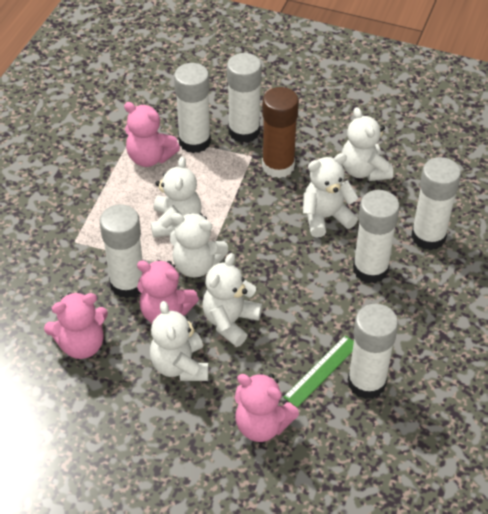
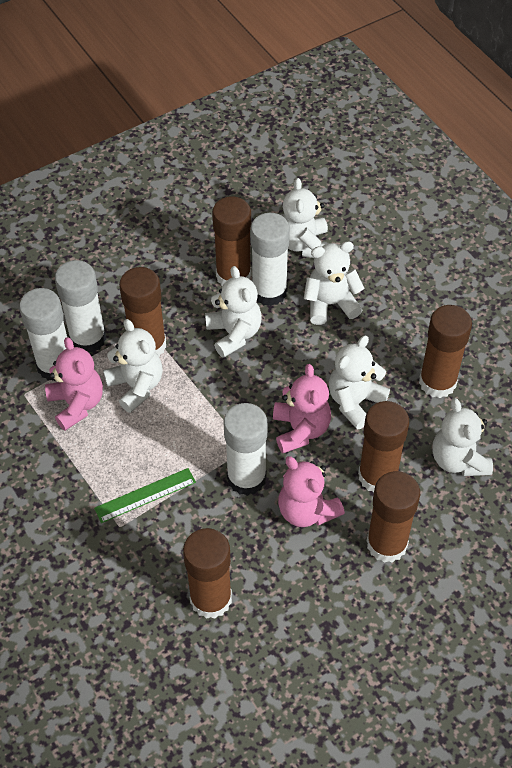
brown glue stick: [262,87,299,178] = 1 -> [119,267,166,356] [183,528,232,619] [212,196,251,286] [358,401,409,492] [367,471,420,563] [419,305,472,398] = 6
pink teddy bear: [44,292,108,359] [124,102,180,167] [137,260,199,323] [235,373,299,442] = 4 -> [45,337,103,431] [273,364,331,453] [278,456,345,527] = 3
white glue stick: [99,204,143,298] [174,63,211,153] [227,53,262,143] [348,304,398,399] [353,190,400,283] [411,157,461,250] = 6 -> [19,288,67,381] [55,260,106,353] [224,403,267,496] [250,213,290,306] = 4

